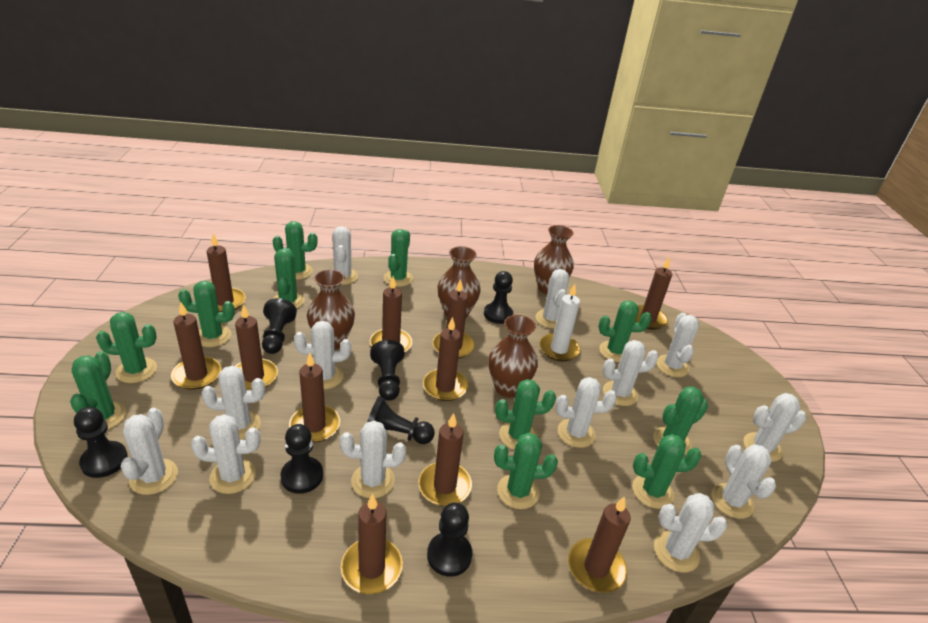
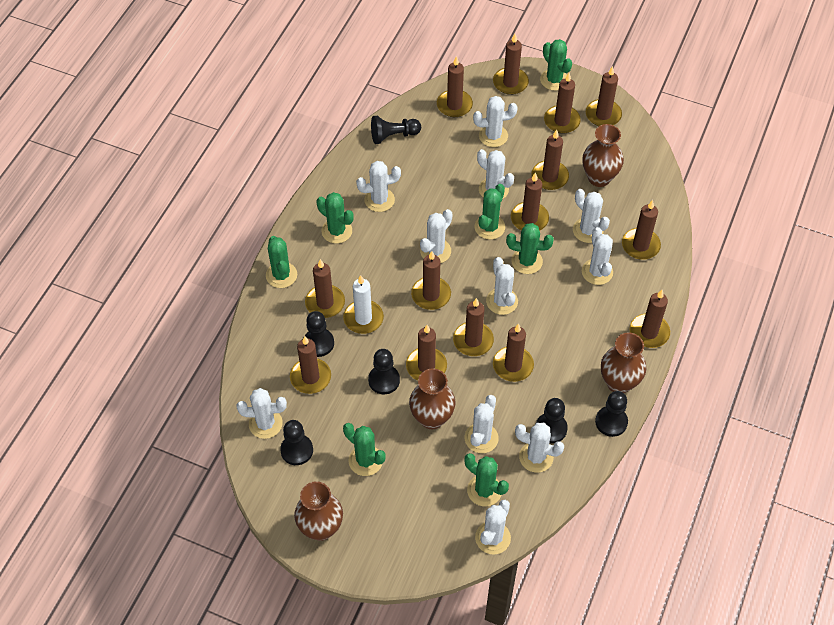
black pawn: [74,407,128,478] [262,298,297,354] [280,424,323,494] [367,397,435,444] [370,340,405,401] [427,503,472,577] [484,271,513,324] = 7 -> [280,420,313,465] [305,311,334,357] [368,349,400,394] [371,116,421,144] [536,398,568,443] [595,391,628,437] = 6
brown candle: [171,302,221,390] [207,234,246,312] [235,304,278,390] [289,352,340,443] [341,494,403,594] [370,276,412,353] [419,413,472,506] [423,317,468,401] [433,279,474,358] [568,496,631,593] [635,258,672,330] = 11 -> [290,336,331,394] [305,259,345,318] [406,325,447,381] [411,251,451,310] [437,56,473,117] [453,298,494,356] [493,34,529,95] [493,324,534,382] [511,172,549,230] [532,130,569,190] [544,73,581,134] [586,66,622,126] [622,200,661,260] [630,290,670,348] = 14
green cactus: [70,351,126,429] [96,312,157,383] [178,281,235,347] [273,221,318,280] [273,248,305,309] [384,229,413,287] [494,433,558,509] [495,379,556,450] [599,300,652,362] [632,434,702,509] [653,387,708,455] = 11 -> [266,236,297,288] [317,192,354,244] [343,423,386,476] [465,453,509,506] [474,184,505,240] [506,223,554,274] [540,39,572,91] = 7
white cactus: [120,408,178,495] [191,414,260,494] [201,366,265,440] [294,321,351,389] [332,226,358,285] [340,420,406,498] [536,269,569,329] [555,377,617,448] [603,340,659,406] [654,493,727,572] [656,313,699,377] [711,444,776,519] [744,393,806,462] = 13 -> [236,388,287,439] [356,161,401,212] [420,209,453,263] [465,395,499,453] [473,96,517,147] [475,500,511,555] [477,149,514,199] [486,257,518,315] [515,423,564,473] [573,189,610,243] [582,227,613,285] = 11

